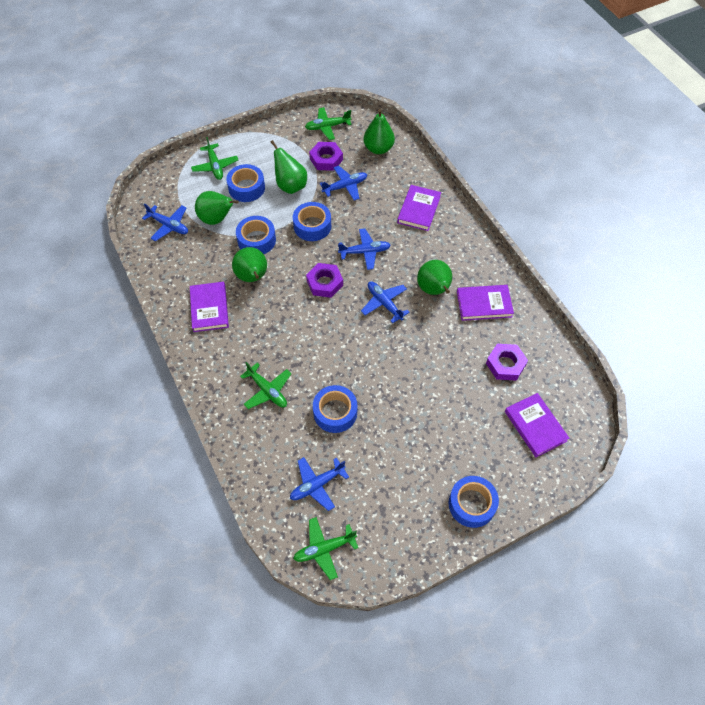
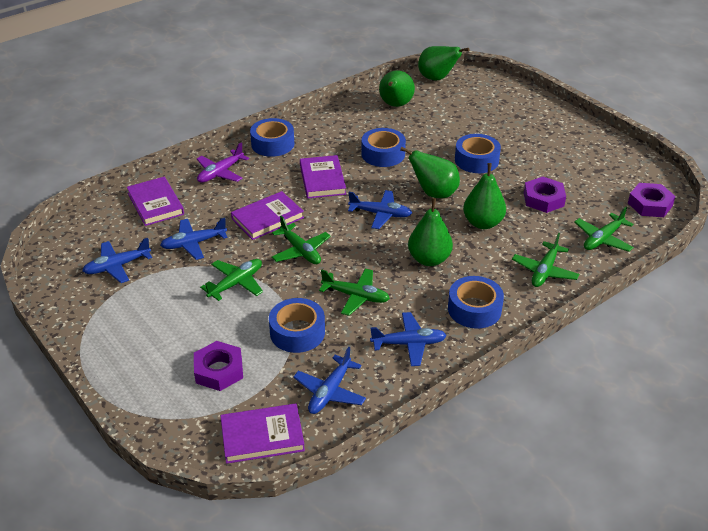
green plane: [191,137,238,180] [240,362,292,409] [293,517,358,580] [305,107,352,140] = 4 -> [200,259,263,301] [271,216,331,264] [319,269,390,316] [512,233,580,287] [574,207,634,252] = 5
purple plane: none = 0 -> [197,142,249,183] = 1

